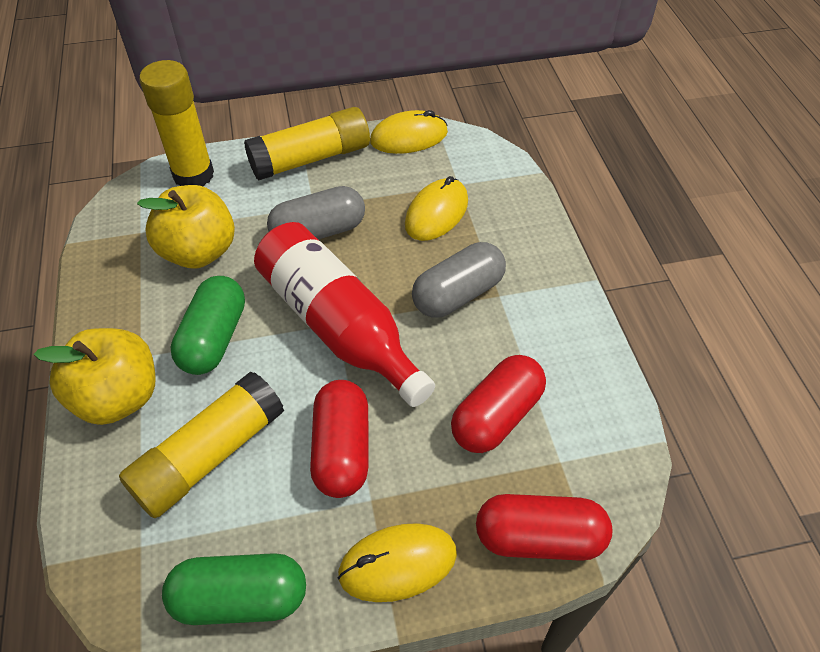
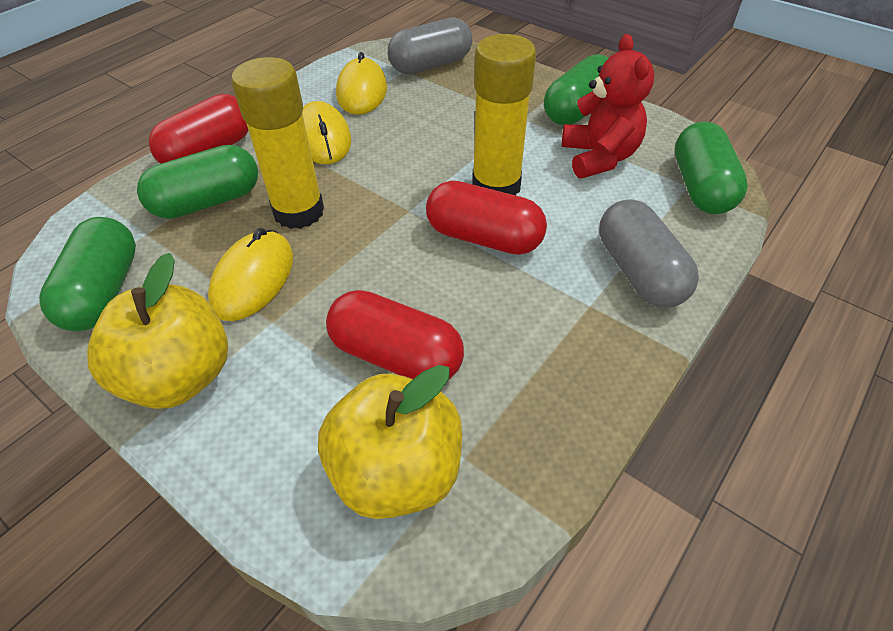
green capsule: [162,553,306,625] [170,276,245,375] = 2 -> [39,217,136,331] [137,145,258,219] [544,54,609,125] [675,121,748,214] = 4
red bottle: [254,222,435,407] = 1 -> none = 0
red teddy bear: none = 0 -> [562,34,654,178] = 1
yellow glue stick: [119,371,284,518] [139,60,214,186] [244,107,370,181] = 3 -> [231,57,324,229] [472,34,536,195] = 2

